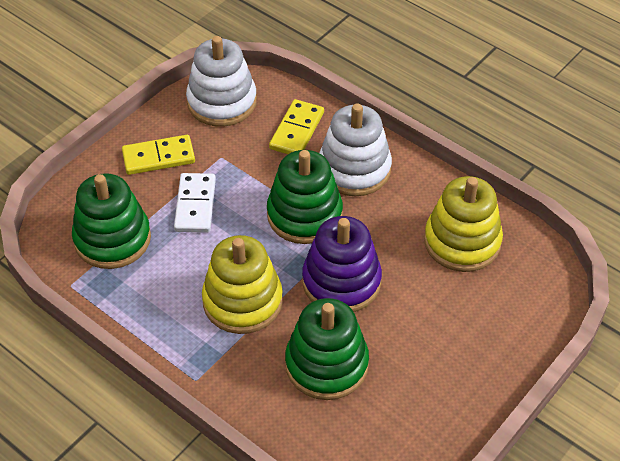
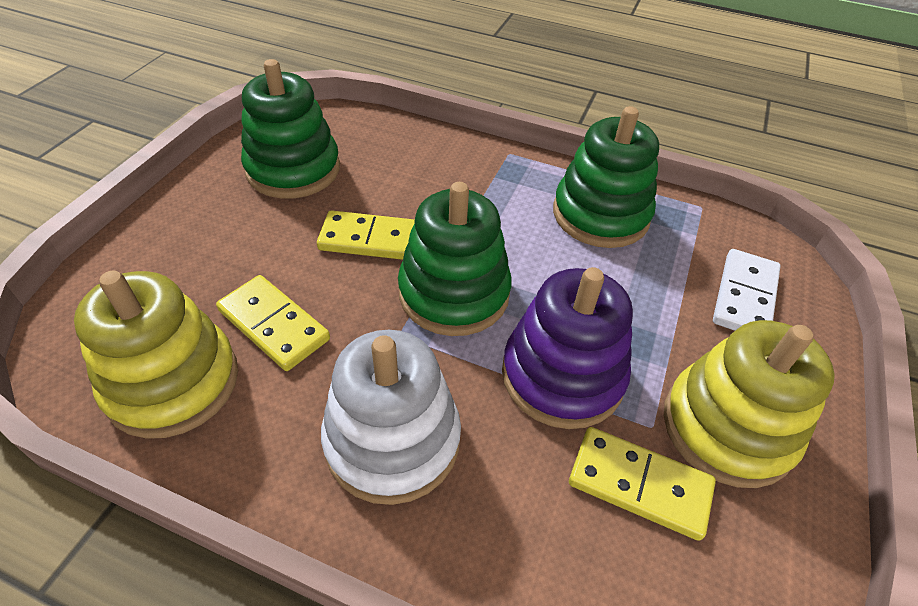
white stacking toy: [186,36,257,127] [319,103,392,196] = 2 -> [321,330,461,505] = 1
yellow domino: [122,135,195,175] [269,99,324,154] = 2 -> [216,275,330,371] [317,210,415,260] [569,427,716,541] = 3

